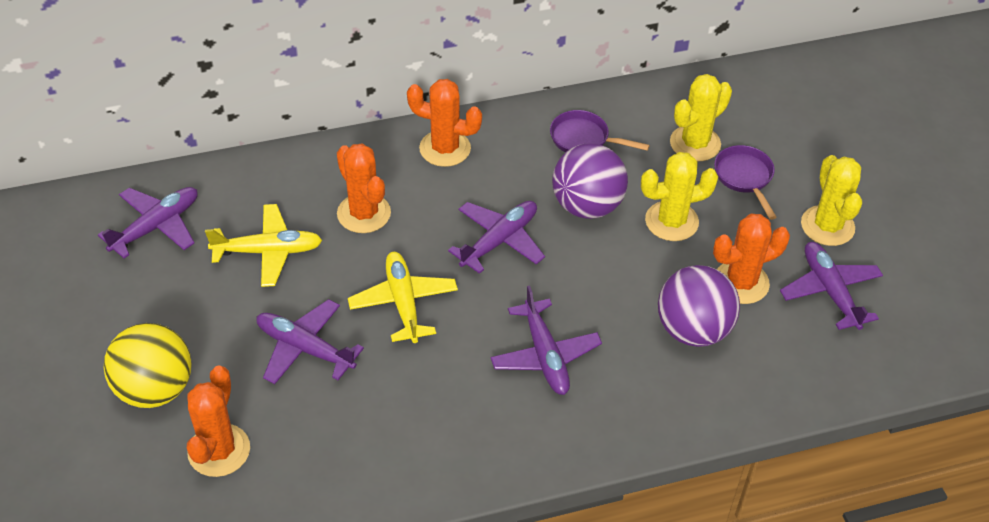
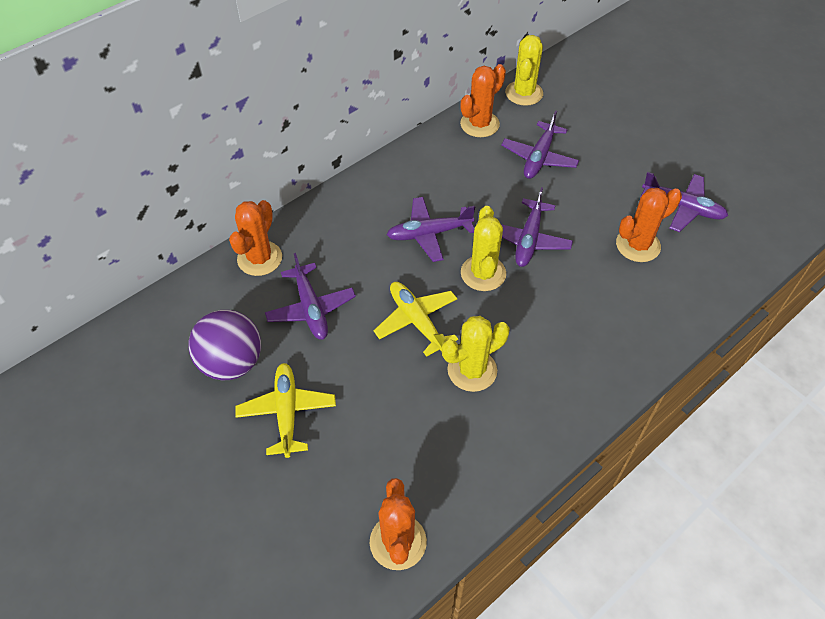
purple ball: [552,143,628,219] [658,265,740,347] = 2 -> [188,310,261,380] = 1
purple pan: [550,110,650,153] [714,145,777,220] = 2 -> none = 0
yellow ball: [104,323,192,408] = 1 -> none = 0

